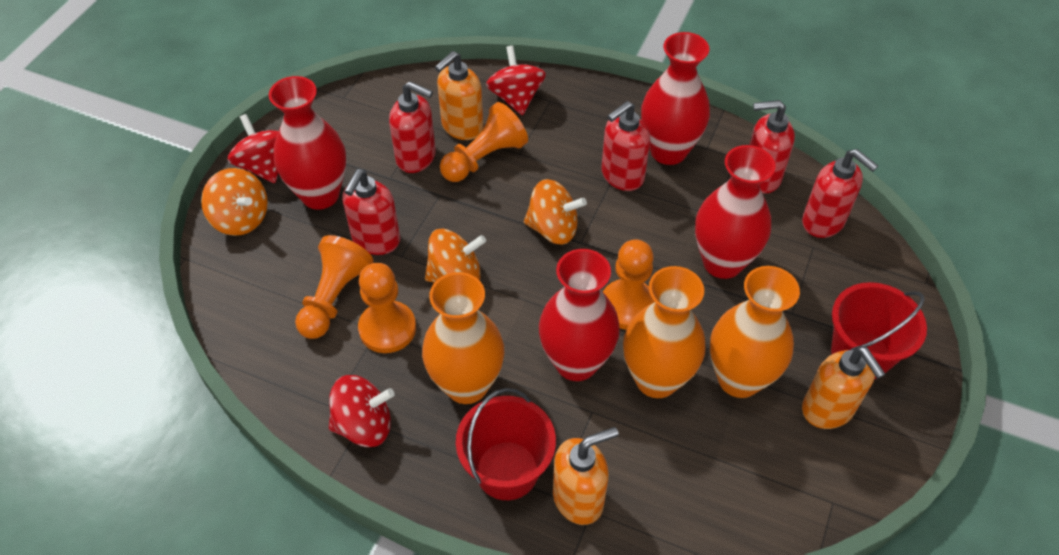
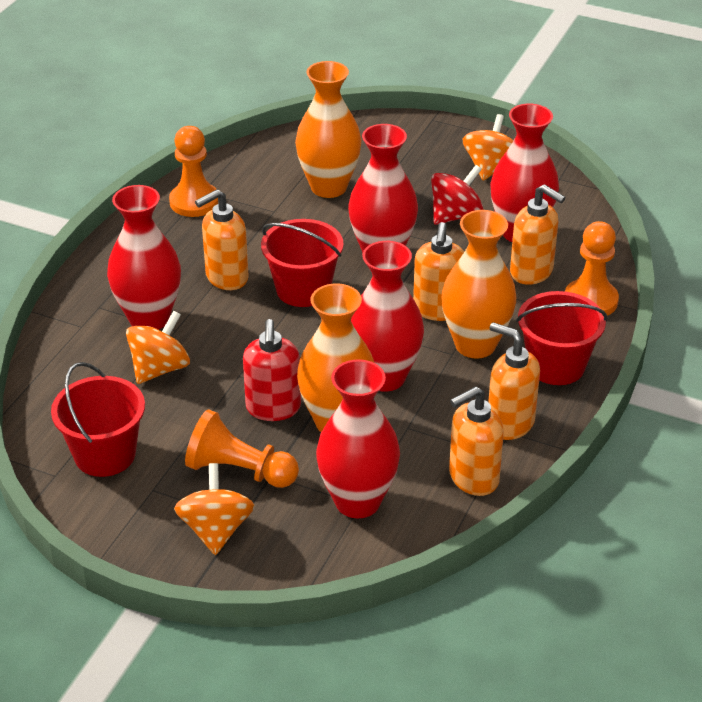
orange pawn: [295,235,373,339] [358,263,416,353] [440,102,528,182] [603,240,655,330] = 4 -> [169,126,218,217] [185,409,299,488] [565,221,619,316] = 3
orange soap dispenser: [435,51,484,140] [553,427,619,525] [802,346,885,429] = 3 -> [195,189,249,290] [413,222,464,321] [449,386,504,496] [488,322,540,440] [510,184,566,285] = 5
red bucket: [456,388,556,500] [831,282,927,379] = 2 -> [51,362,145,477] [261,219,344,307] [516,291,607,385] = 3
red soap dispenser: [342,169,400,255] [389,81,436,173] [601,101,650,191] [750,100,795,194] [802,149,878,238] = 5 -> [243,319,301,421] = 1
red spinning top: [228,114,278,183] [329,375,395,447] [486,46,546,115] = 3 -> [431,165,484,225] = 1
red vase: [269,76,346,210] [539,249,620,381] [641,32,710,165] [695,145,775,279] = 4 -> [107,185,181,330] [316,359,400,518] [348,124,418,253] [351,241,424,392] [490,104,559,242] = 5

